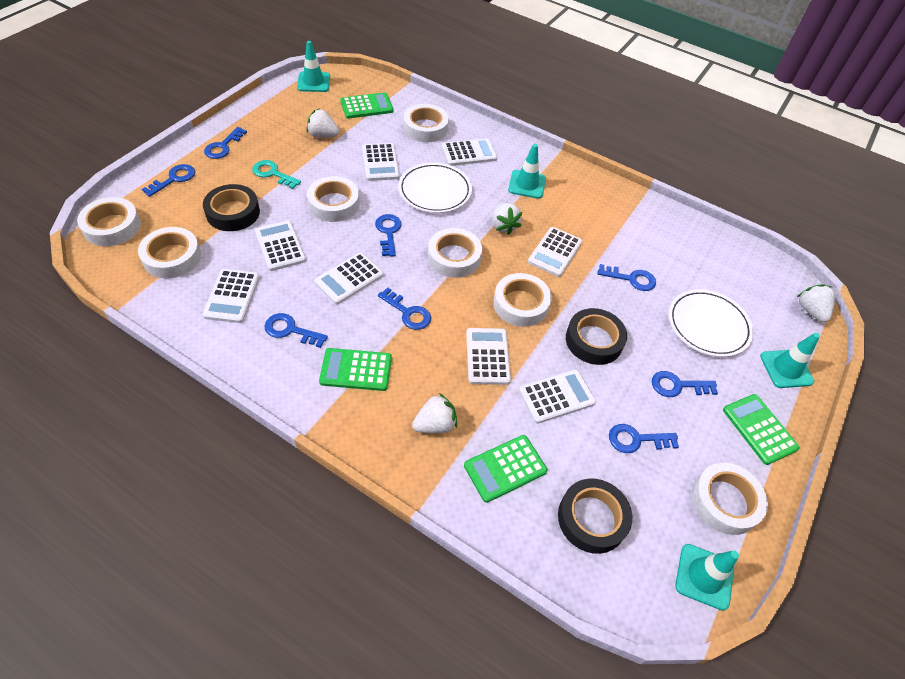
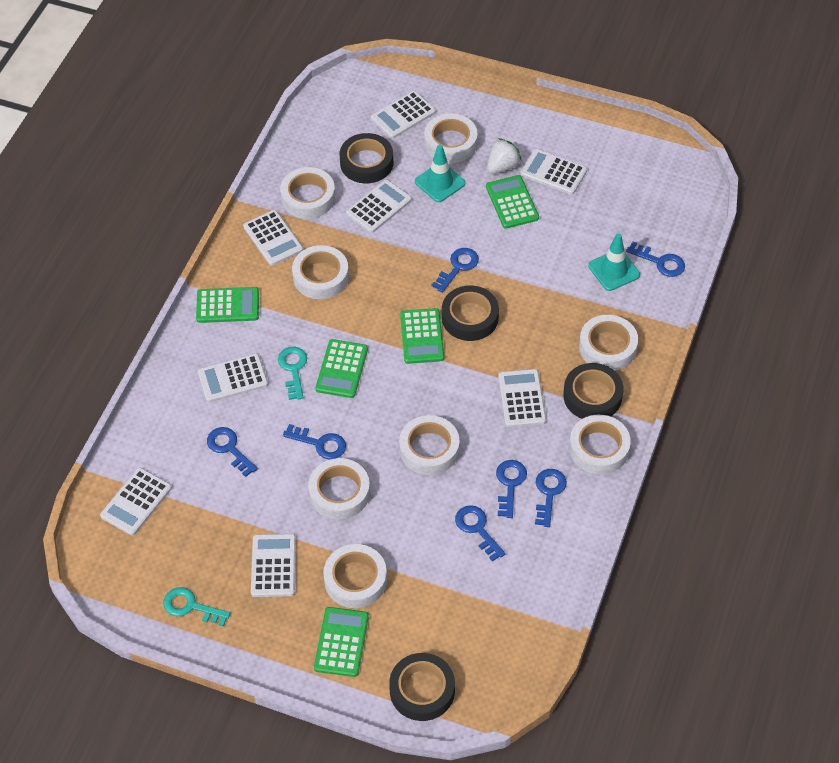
black tape: [203,184,260,231] [558,478,632,554] [566,308,627,365] = 3 -> [340,133,393,183] [389,653,455,721] [442,286,499,341] [563,363,623,419] = 4
blue key: [142,164,195,197] [204,127,247,159] [264,313,328,348] [375,214,402,257] [378,287,431,330] [597,264,656,291] [609,424,679,453] [652,371,718,397] = 8 -> [207,427,258,477] [283,424,346,459] [431,248,479,293] [455,505,506,562] [496,460,527,518] [535,469,567,527] [626,242,685,277] = 7
green calculator: [319,348,392,391] [340,92,393,118] [464,435,548,503] [723,394,800,465] = 4 -> [196,287,259,323] [314,607,369,677] [315,339,368,398] [400,308,444,364] [486,175,539,229] = 5
turquoise key: [252,160,301,189] = 1 -> [163,587,231,627] [278,347,307,400] = 2
turquoise traffic cone: [297,41,330,92] [508,144,546,199] [675,544,739,611] [760,333,820,388] = 4 -> [415,145,465,202] [588,233,640,291] = 2
white plate: [398,163,472,213] [669,289,753,357] = 2 -> none = 0
white strawberry: [307,108,339,138] [412,393,457,433] [492,203,522,235] [797,284,835,322] = 4 -> [487,138,522,174] = 1
white tape: [77,197,141,246] [138,227,201,278] [307,176,360,222] [403,104,449,142] [428,228,482,278] [493,273,552,327] [692,463,768,535] = 7 -> [280,167,335,219] [292,245,349,299] [308,458,370,519] [323,544,387,608] [399,415,460,475] [424,113,478,163] [569,415,631,474] [579,315,638,371] = 8

